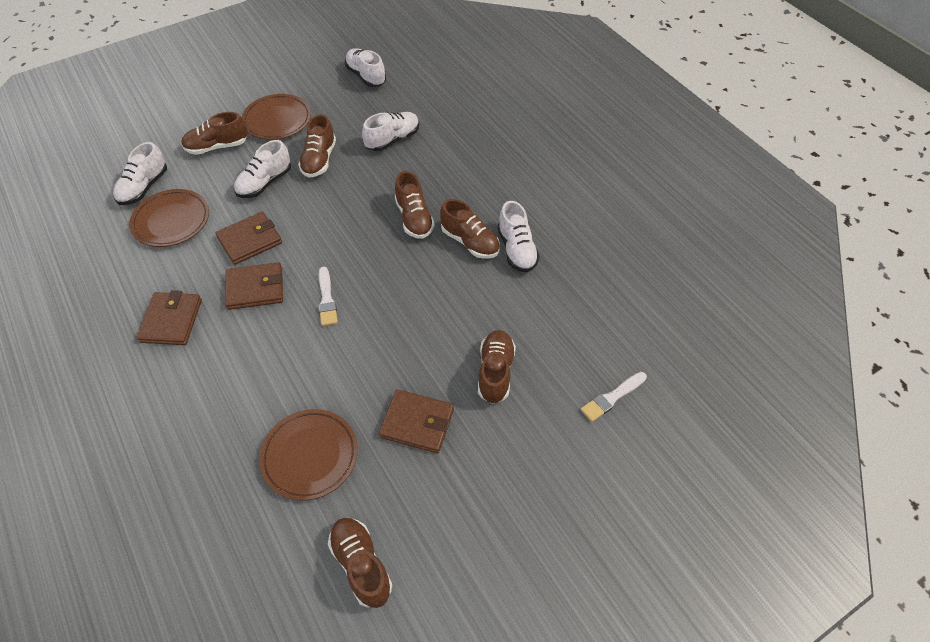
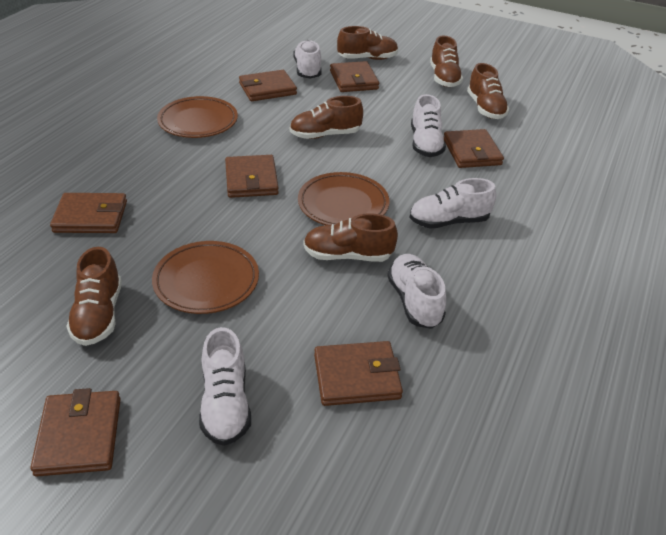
brown wallet: [136,290,202,345] [215,212,282,265] [225,262,283,310] [379,389,454,453] = 4 -> [30,388,121,477] [50,193,127,233] [225,155,279,198] [239,70,297,101] [314,341,403,406] [330,61,379,92] [444,129,504,168] = 7
white brush: [319,266,338,326] [581,372,647,422] = 2 -> none = 0

